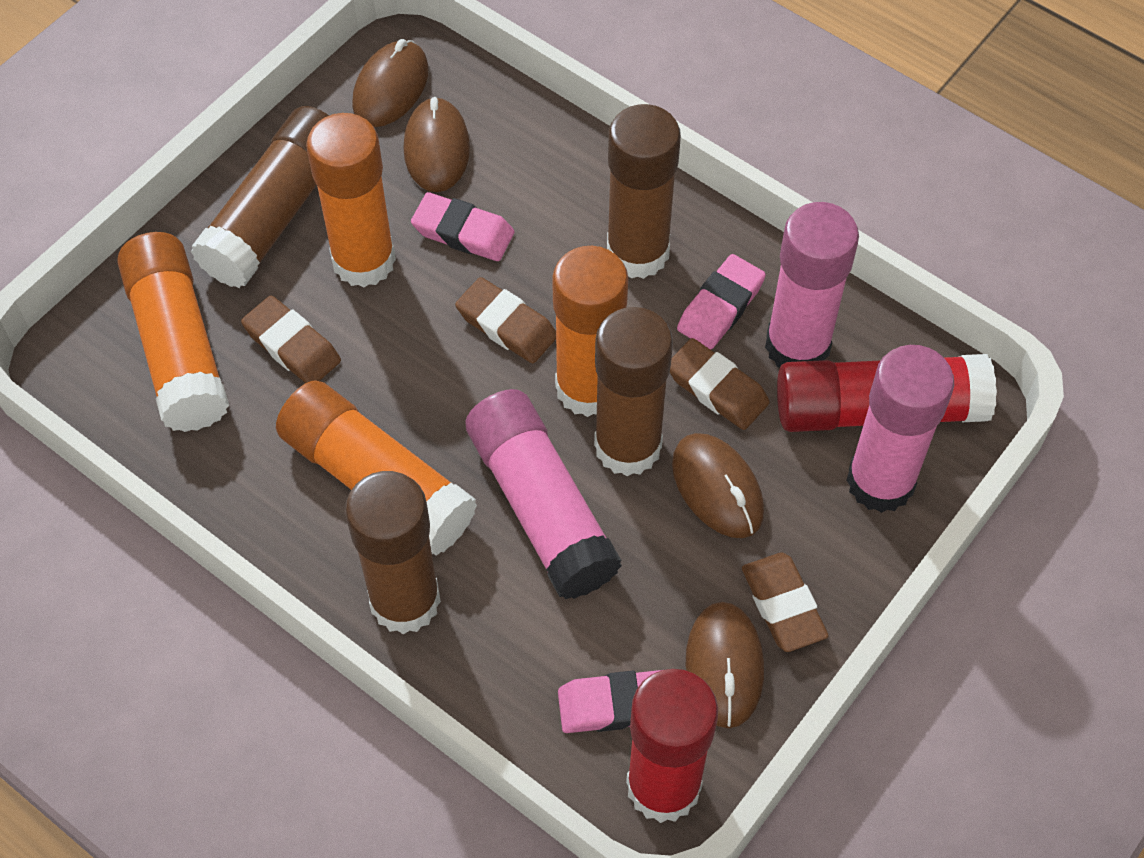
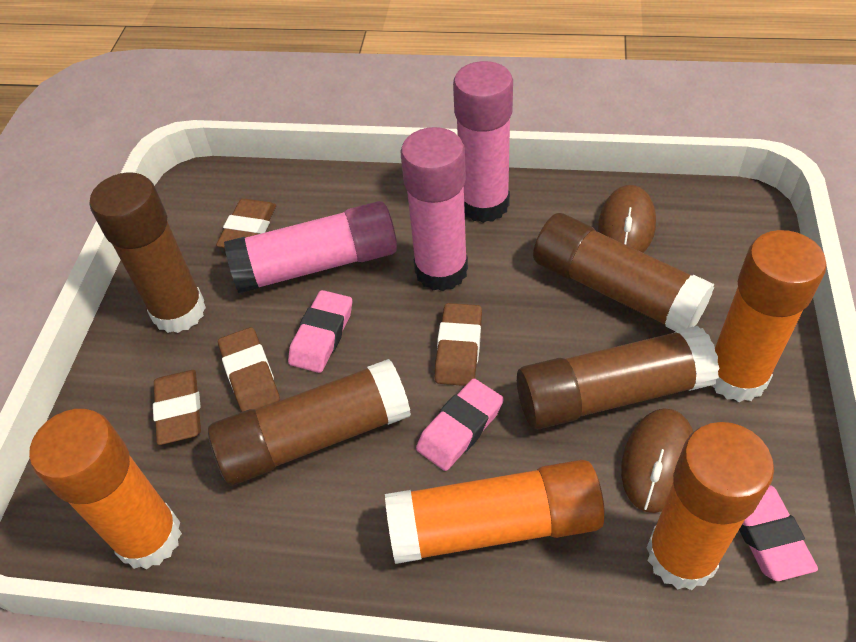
brown mouse: [352,39,429,127] [403,97,470,192] [672,433,764,538] [686,602,764,728] = 4 -> [598,185,656,253] [621,408,693,513] = 2
red glue stick: [626,669,718,823] [777,354,997,432] = 2 -> none = 0

